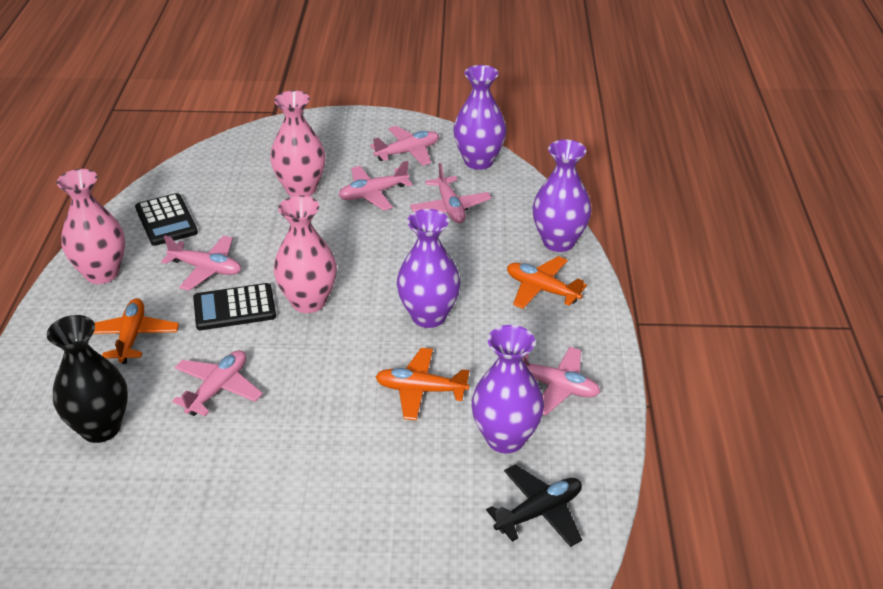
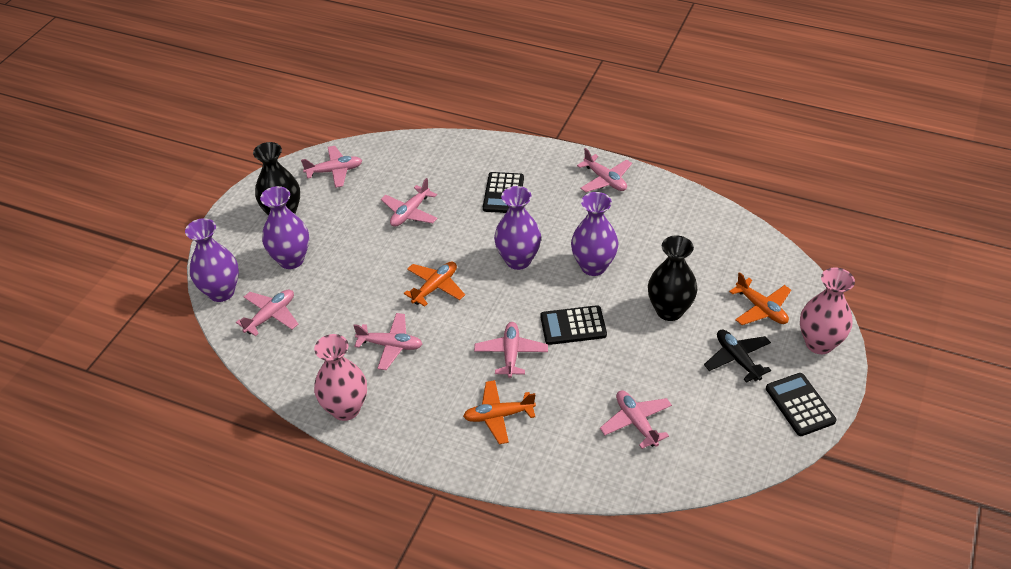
black calculator: [135,193,198,246] [193,283,276,330] = 2 -> [483,172,524,213] [540,305,607,345] [766,373,836,436] = 3
black vase: [47,315,128,443] = 1 -> [253,142,300,216] [648,236,698,321] = 2
pink plane: [161,235,241,291] [172,350,263,416] [339,161,412,211] [370,126,439,166] [410,163,491,223] [522,347,600,415] = 6 -> [236,290,298,336] [301,146,362,188] [353,313,423,370] [381,178,438,227] [474,322,548,378] [577,148,632,192] [600,390,672,449] = 7
pink vase: [57,169,125,284] [270,90,326,196] [274,195,337,313] = 3 -> [314,334,367,421] [800,268,855,354] = 2

